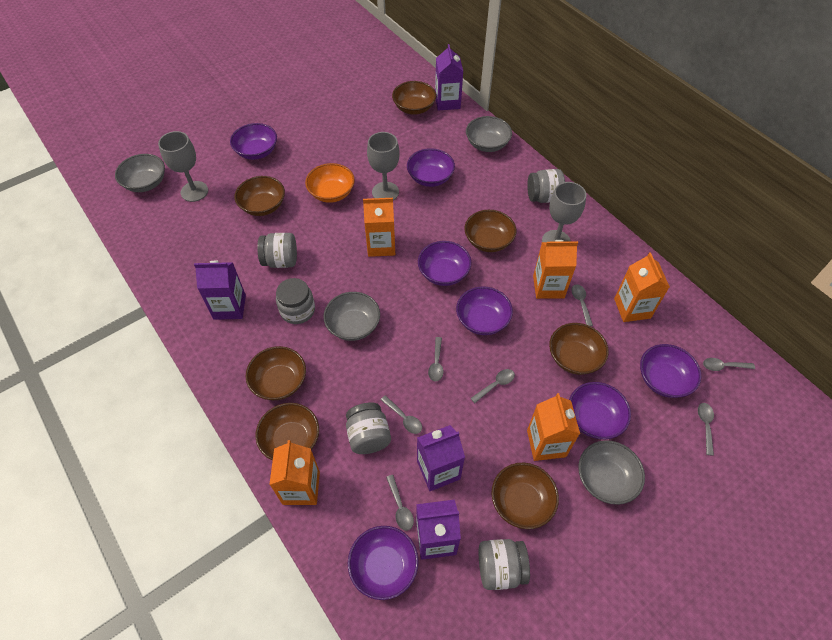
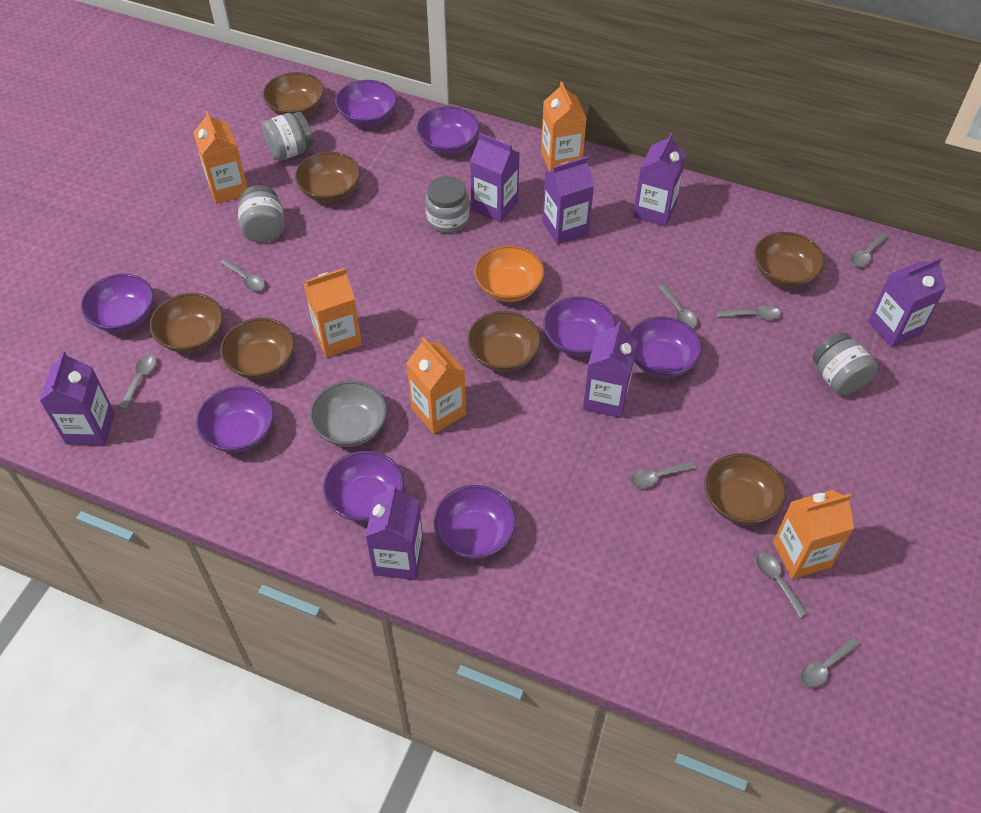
grey bowl: [115,154,165,192] [323,292,380,341] [466,116,512,152] [578,440,645,505] = 4 -> [310,381,387,447] = 1
grey goblet: [158,131,208,202] [367,132,400,200] [542,182,586,242] = 3 -> none = 0
grey jar: [257,233,297,268] [276,278,315,324] [346,402,391,454] [479,539,530,590] [527,169,565,203] = 5 -> [238,185,284,242] [262,112,313,161] [425,176,469,233] [813,332,878,395] = 4
grey spoon: [381,395,422,434] [386,475,414,531] [428,337,444,381] [471,369,515,403] [571,284,593,326] [698,403,714,456] [703,358,755,371] = 7 -> [119,355,157,409] [220,258,265,291] [631,461,696,488] [658,284,697,328] [716,305,781,320] [756,553,808,617] [800,637,860,688] [850,233,888,267] = 8
purple bowl: [230,123,277,160] [348,526,419,600] [407,148,455,187] [418,241,471,286] [456,286,513,335] [569,382,631,439] [640,344,701,398] = 7 -> [81,274,154,332] [196,386,274,453] [323,451,404,522] [335,80,397,126] [416,106,479,154] [434,485,516,559] [543,296,616,357] [629,316,702,378] = 8
purple carton: [194,261,246,320] [416,500,461,560] [417,425,465,491] [435,44,463,111] = 4 -> [40,351,115,445] [365,484,424,580] [470,133,520,223] [542,156,594,245] [583,321,637,418] [633,133,686,227] [868,257,946,348] = 7

